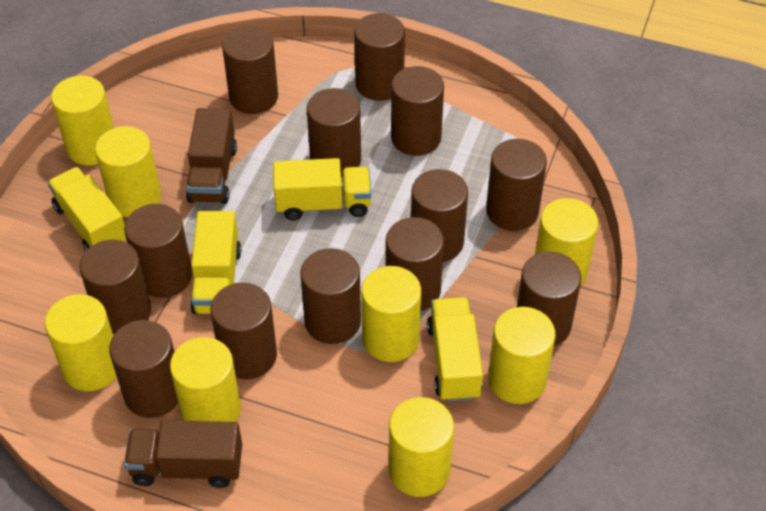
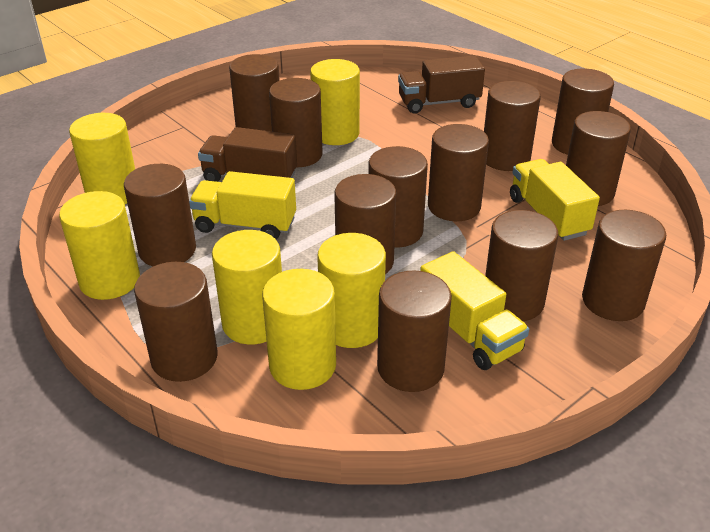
yellow cylinder: [45,294,116,391] [51,76,114,165] [95,126,161,218] [170,337,241,422] [361,266,421,362] [389,397,454,497] [488,307,555,404] [535,198,598,286] = 8 -> [59,191,140,300] [69,113,135,204] [212,230,282,345] [262,269,336,390] [310,59,360,145] [317,233,386,348] = 6
yellow truck: [48,167,126,251] [190,211,241,314] [273,158,371,220] [427,297,483,402] = 4 -> [189,171,296,239] [420,251,529,370] [510,159,600,241] = 3

